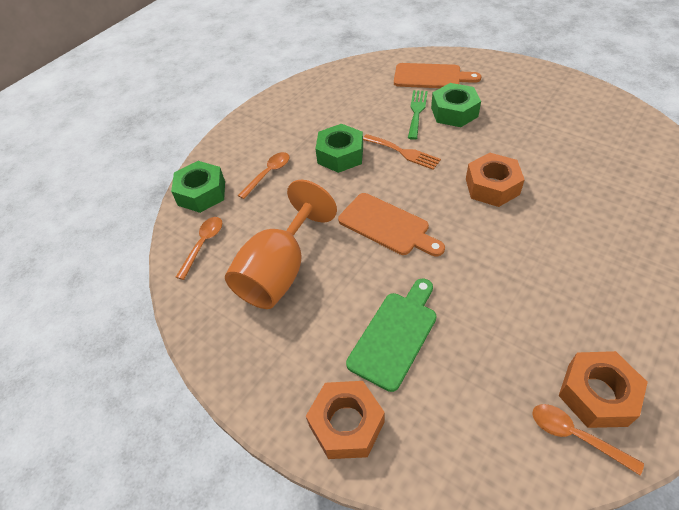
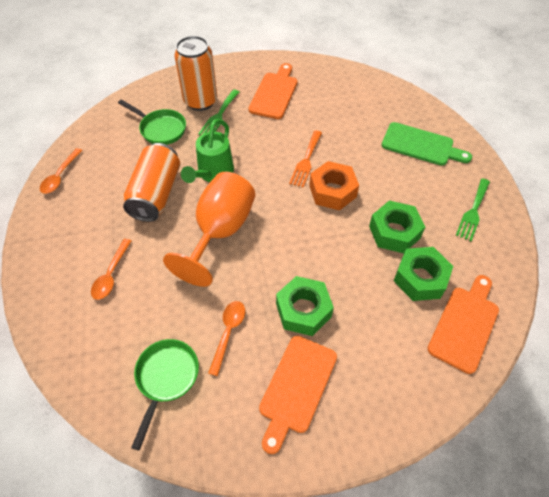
green fork: [408,90,428,140] = 1 -> [198,89,239,135] [456,178,490,241] = 2
green pan: none = 0 -> [118,99,186,145] [131,339,199,450] = 2
green watering can: none = 0 -> [181,119,234,183] = 1
orange can: none = 0 -> [123,143,180,222] [174,36,217,111] = 2
orange cutting board: [338,193,445,256] [394,63,482,88] = 2 -> [249,63,297,119] [259,336,337,454] [427,275,499,374] = 3
orange nut: [306,381,385,459] [466,153,525,207] [559,351,648,428] = 3 -> [309,161,359,210] = 1

